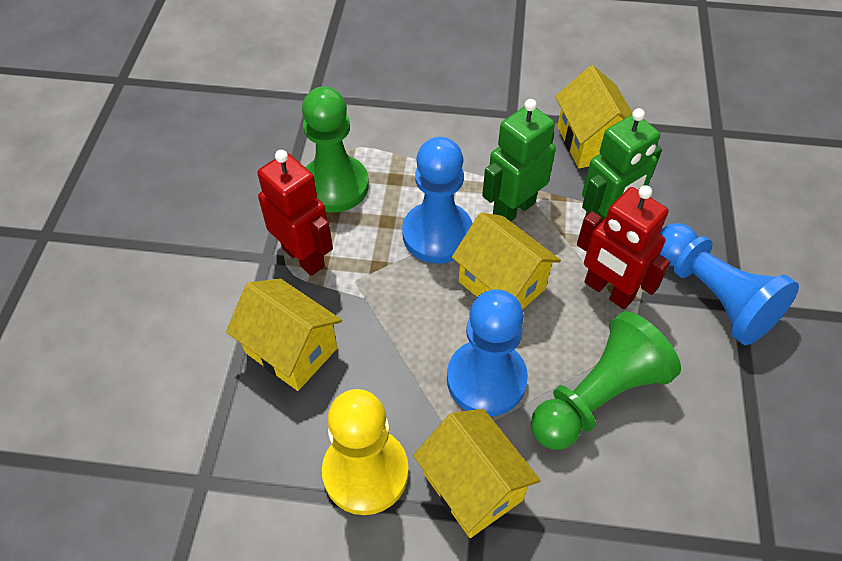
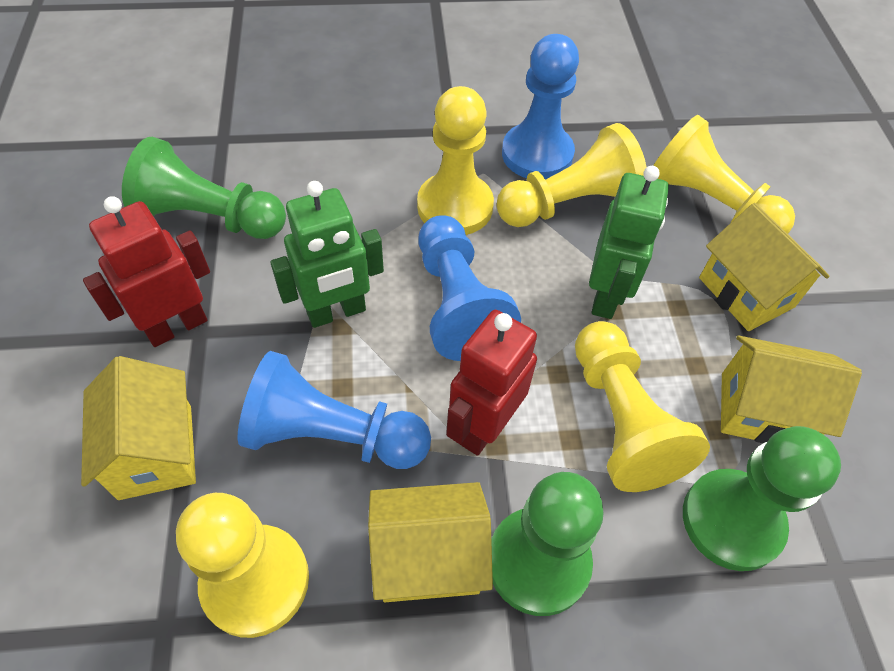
green pawn: [302,87,369,212] [531,311,681,450] = 2 -> [122,137,286,239] [491,472,604,616] [683,426,841,571] = 3
yellow pawn: [322,389,409,515] = 1 -> [176,493,309,638] [417,86,494,235] [496,123,647,227] [575,321,710,492] [653,115,795,234] = 5

